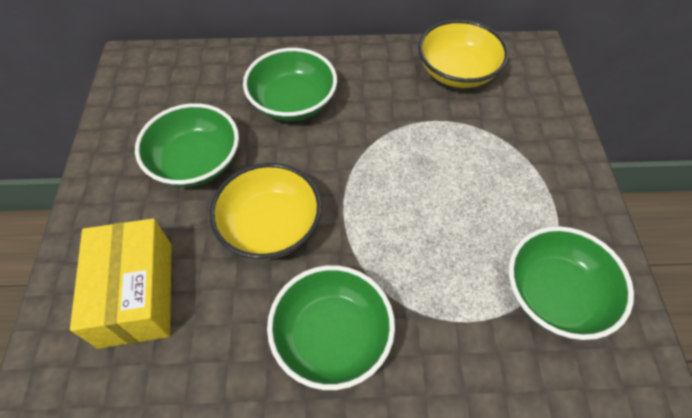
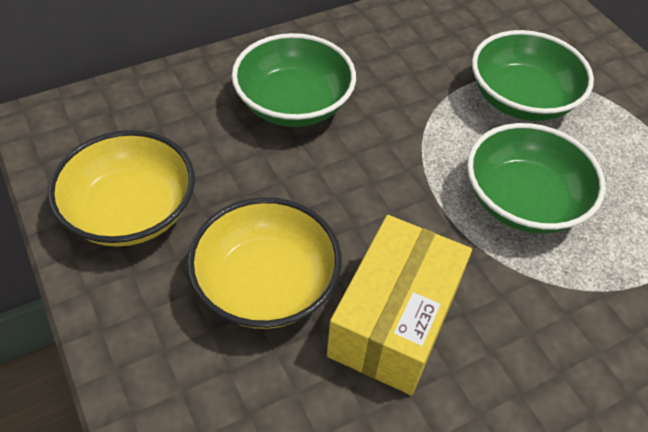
green bowl: [135,103,239,187] [243,48,337,121] [267,265,395,390] [509,226,634,340] = 4 -> [232,33,356,127] [467,123,606,233] [472,30,594,121] = 3

